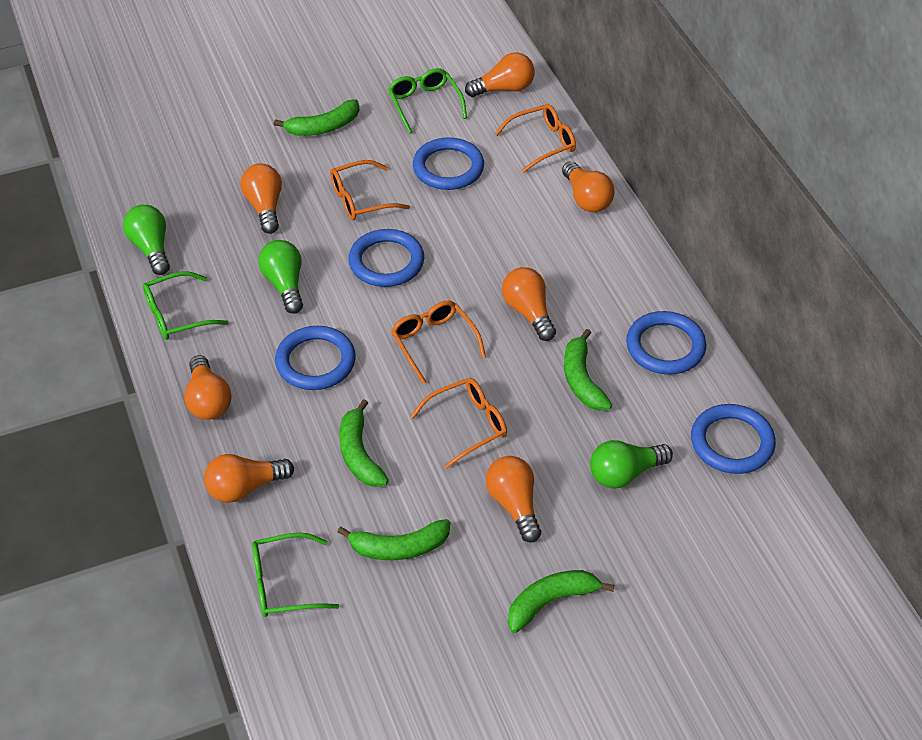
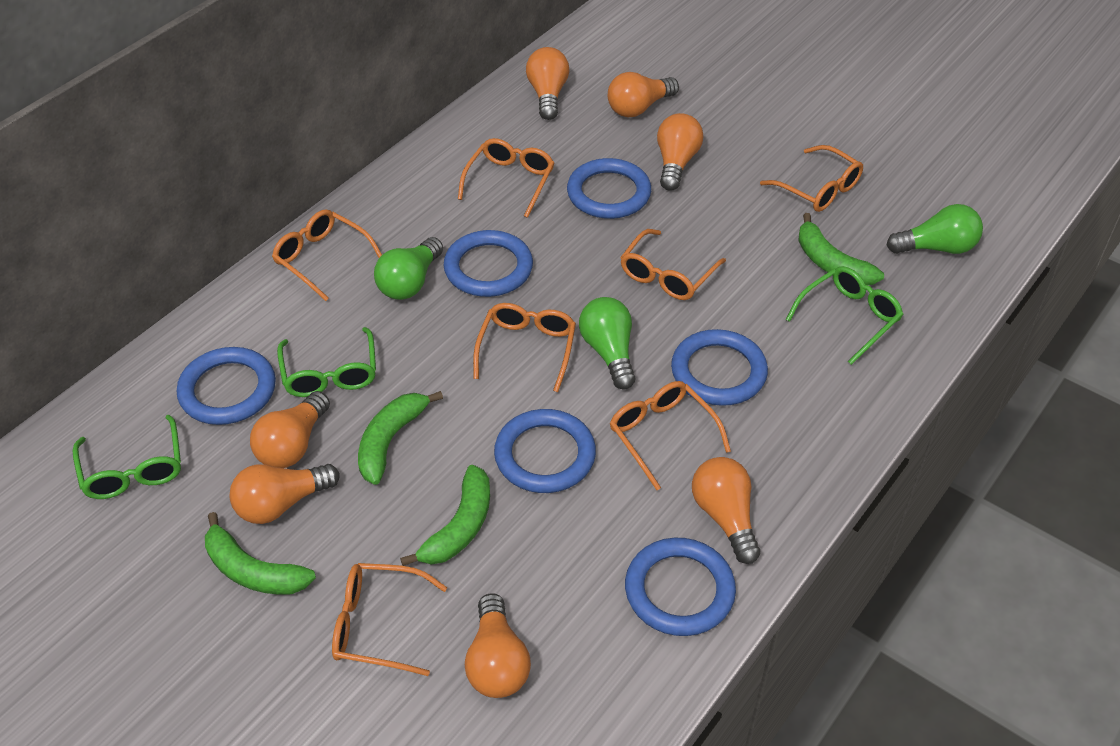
blue ring: [275,326,356,390] [348,229,424,287] [413,137,484,190] [626,311,706,375] [691,404,776,474] = 5 -> [177,347,276,425] [443,230,533,297] [494,409,596,493] [567,158,651,219] [625,538,736,636] [671,329,768,406] = 6
green banana: [274,99,359,136] [338,519,450,560] [339,399,389,487] [508,570,614,633] [564,329,612,411] = 5 -> [205,512,316,595] [358,391,443,485] [400,465,490,566] [798,213,884,285] = 4
orange glasses: [330,160,410,220] [391,301,486,384] [411,378,507,468] [495,104,576,173] = 4 -> [272,209,382,301] [332,563,447,676] [458,138,554,218] [473,303,576,392] [610,381,731,490] [620,229,726,300] [760,145,863,212] = 7

